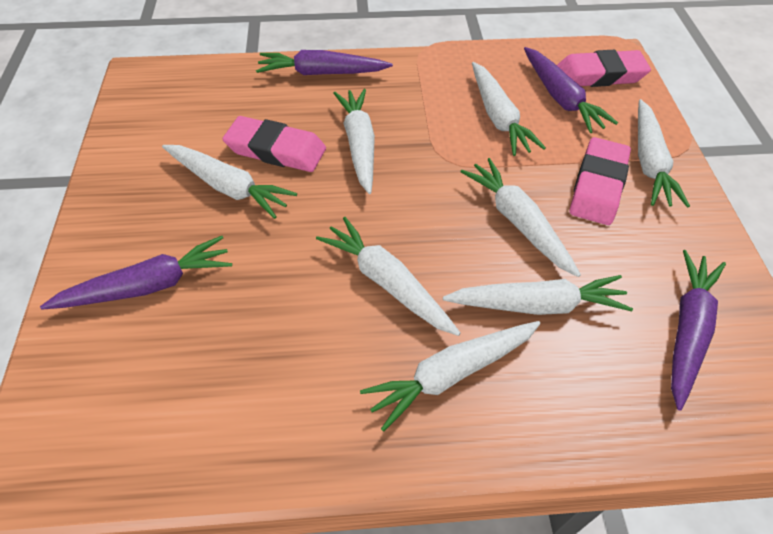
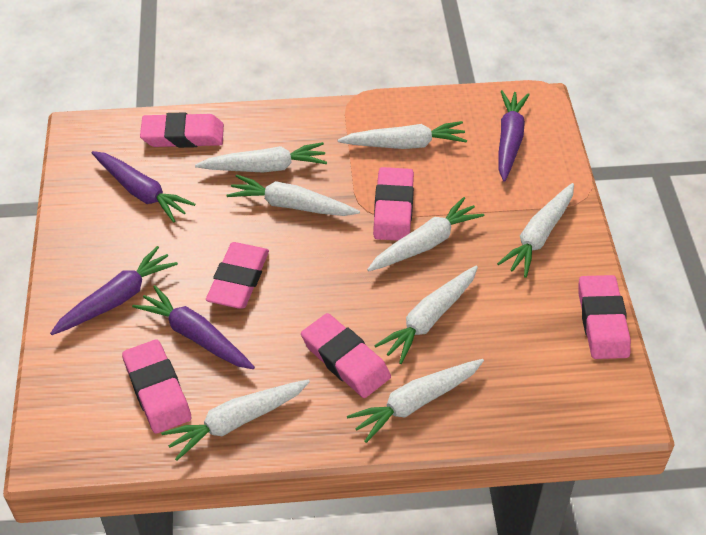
pink eraser: [223,116,326,172] [557,50,651,87] [570,137,631,225] = 3 -> [122,339,191,433] [140,112,224,148] [206,242,269,308] [301,313,391,398] [373,167,414,241] [578,275,631,359] = 6

